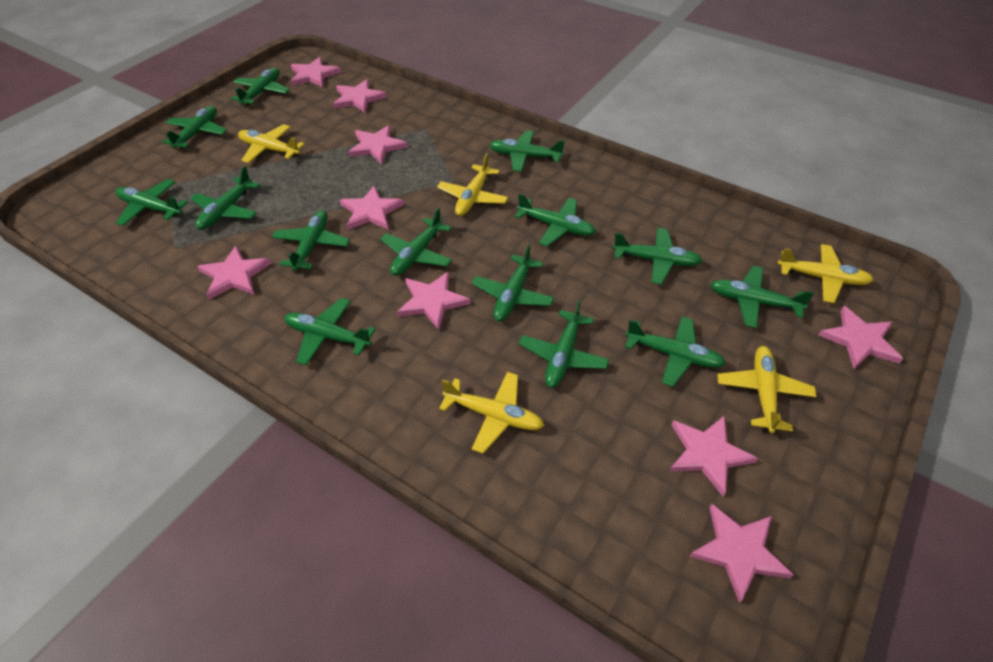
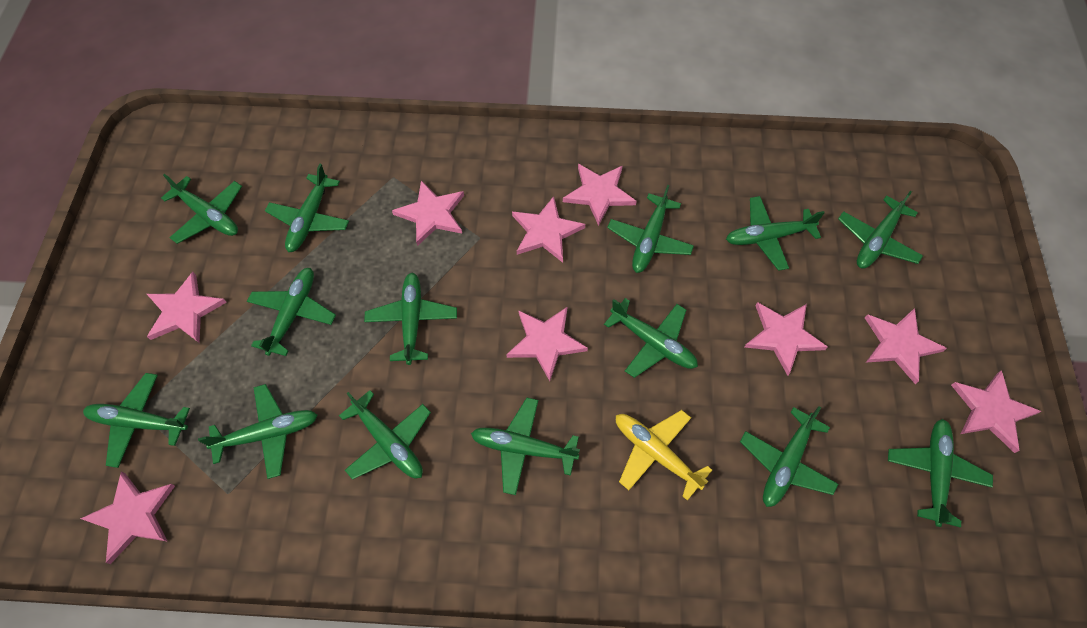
yellow plane: [238,124,305,163] [437,153,508,216] [439,372,544,453] [717,346,817,433] [778,244,873,303] = 5 -> [616,410,712,501] = 1

